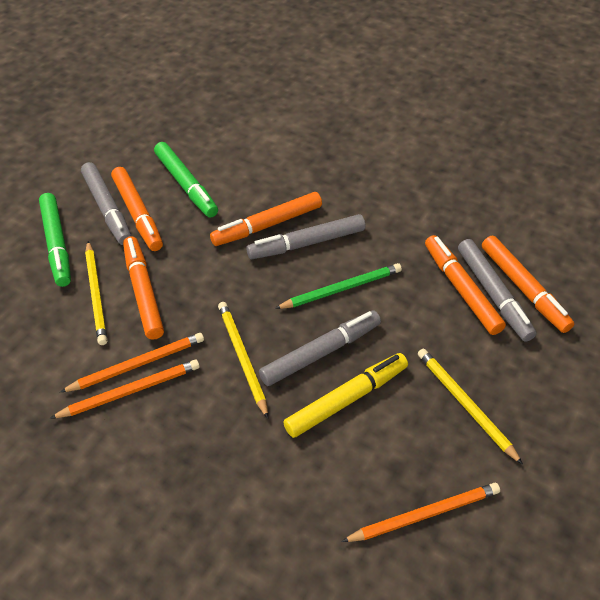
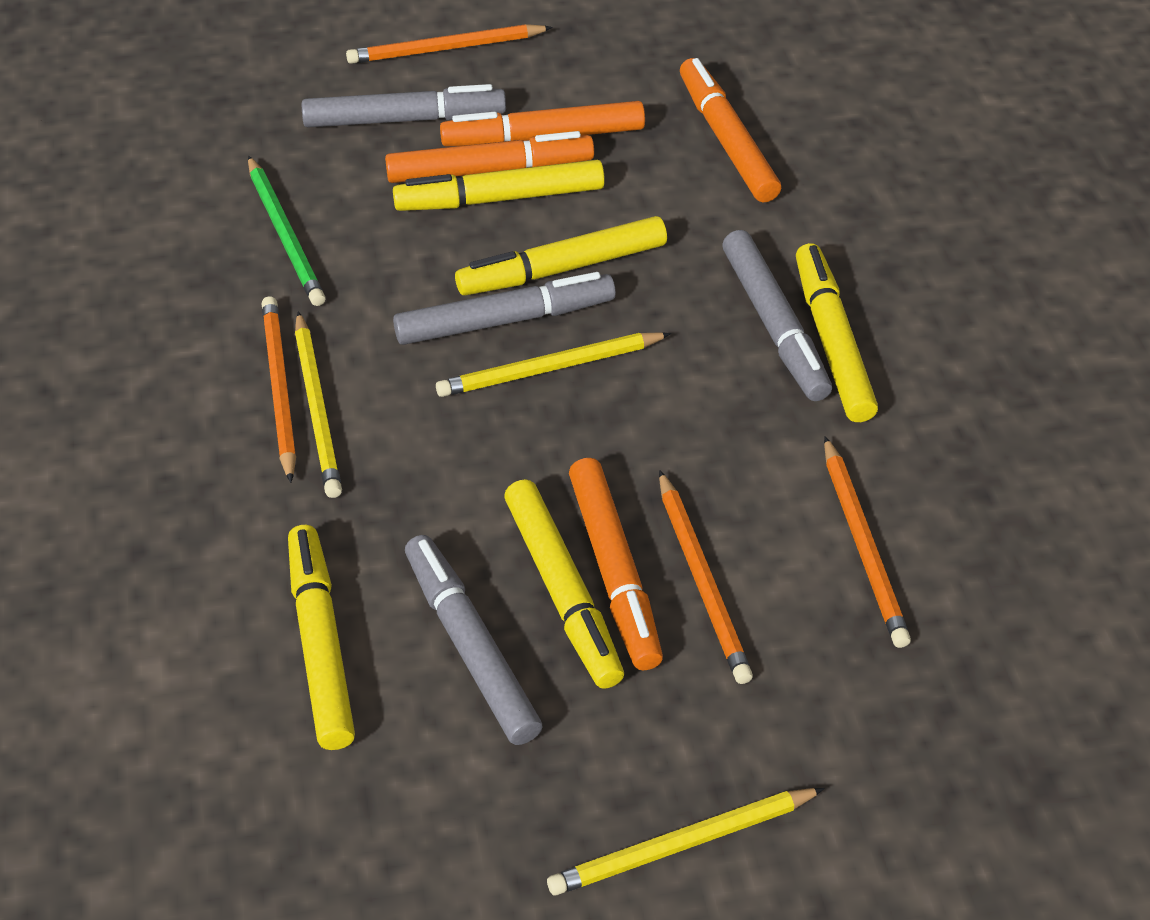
green marker: [39,193,71,287] [154,142,218,218] = 2 -> none = 0
orange marker: [111,167,163,251] [123,236,164,340] [210,192,322,246] [425,235,506,335] [482,236,574,333] = 5 -> [385,131,594,183] [440,101,645,147] [569,458,663,670] [680,58,781,202] = 4
orange pencil: [50,360,200,419] [60,333,204,392] [341,483,500,542] = 3 -> [262,296,296,483] [346,24,553,64] [659,470,753,684] [824,437,911,648] = 4
yellow marker: [283,353,408,438] = 1 -> [288,525,355,750] [393,160,605,211] [455,216,667,295] [504,479,624,689] [796,243,878,422] = 5

